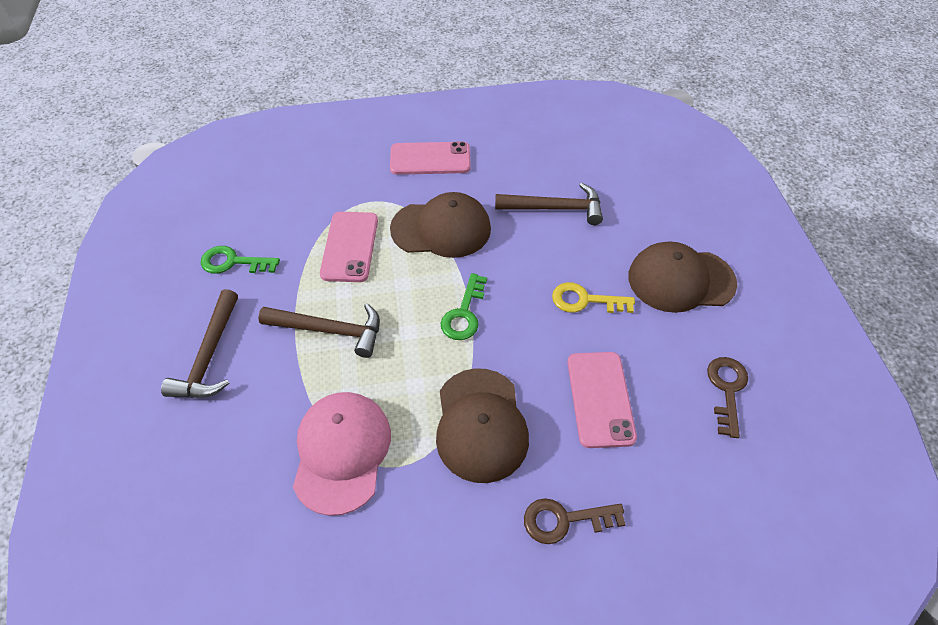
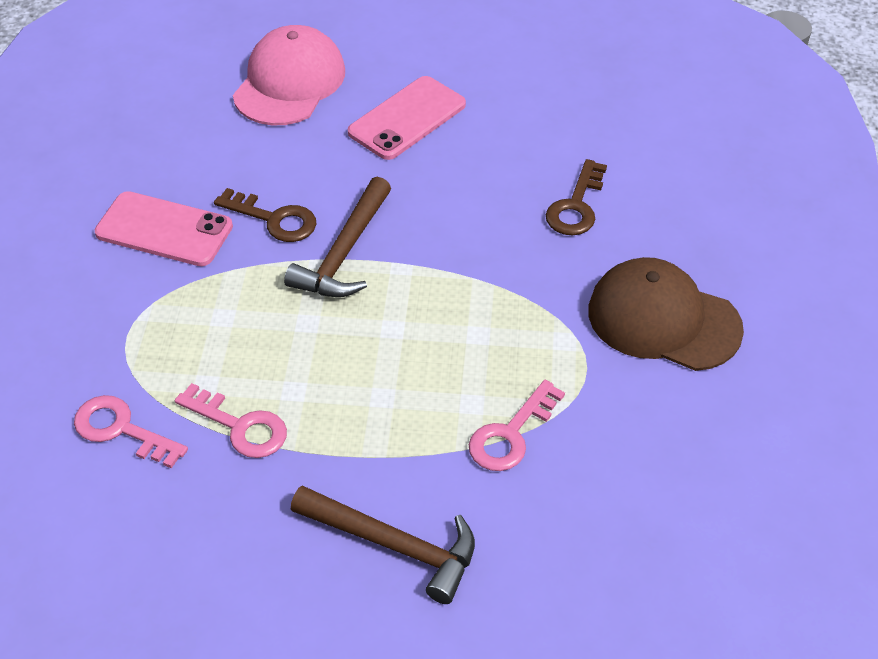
brown cap: [390,192,491,258] [436,368,529,483] [628,241,737,313] = 3 -> [588,257,744,371] = 1
brown hammer: [161,289,238,398] [258,303,380,358] [495,183,603,225] = 3 -> [284,177,391,297] [291,485,475,604] = 2
green key: [201,246,280,274] [441,273,487,340] = 2 -> none = 0
pink key: none = 0 -> [74,395,188,468] [175,383,287,458] [469,380,565,471] = 3
pink phone: [320,212,378,282] [390,141,471,175] [568,352,637,448] = 3 -> [95,191,233,266] [348,76,466,160] = 2
yellow key: [552,282,635,313] = 1 -> none = 0

